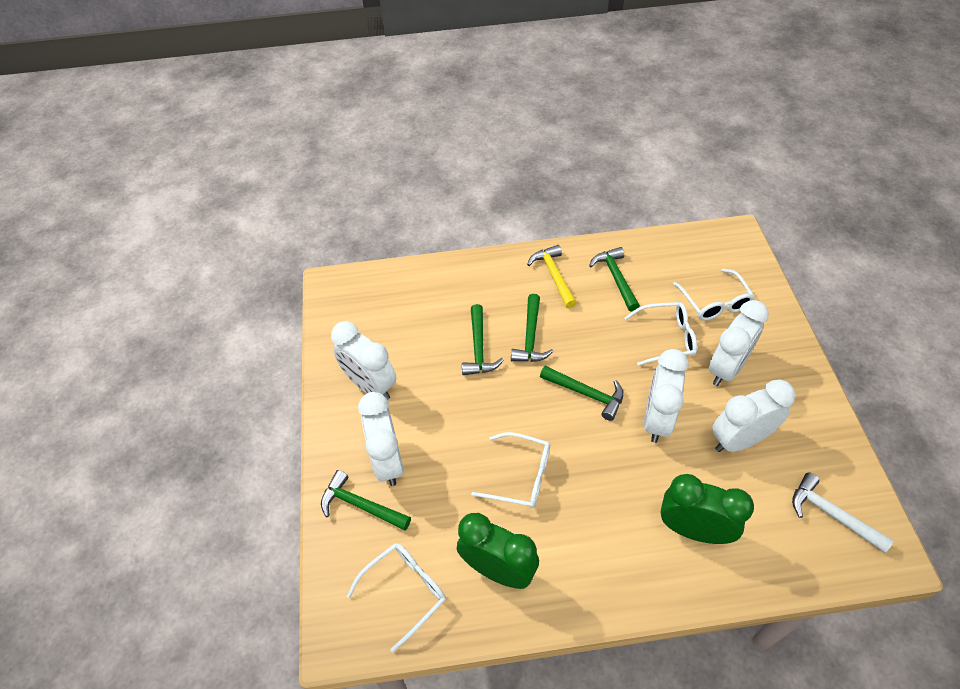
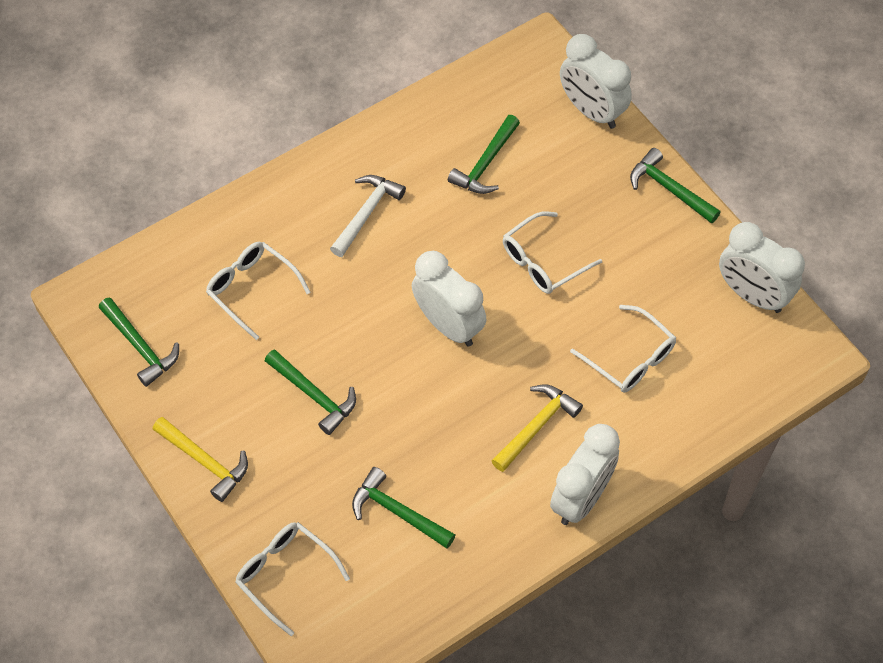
green clock: [457,513,539,589] [660,474,754,544] = 2 -> none = 0
white clock: [331,321,396,400] [358,392,404,486] [644,349,689,443] [709,300,769,386] [712,379,795,452] = 5 -> [412,251,486,347] [550,424,620,525] [560,34,632,129] [719,222,805,313] = 4
yellow hammer: [527,245,577,308] = 1 -> [153,417,248,502] [492,384,583,472] = 2

